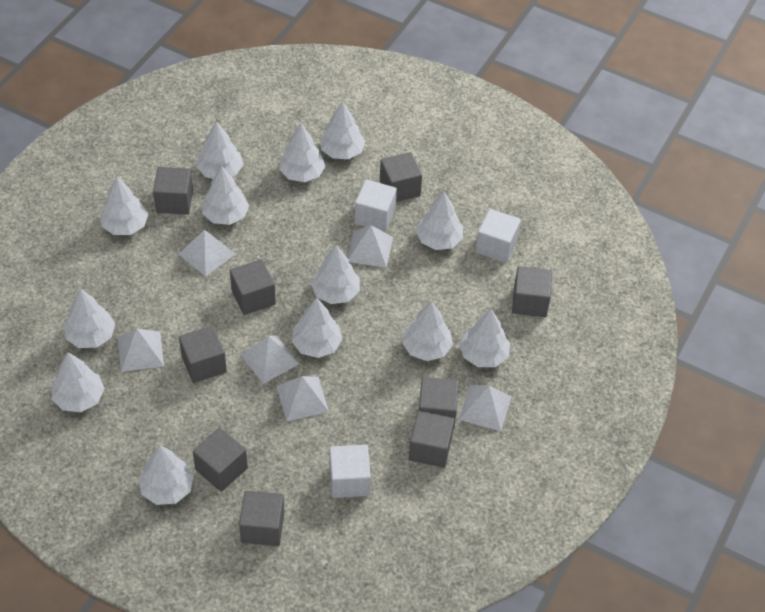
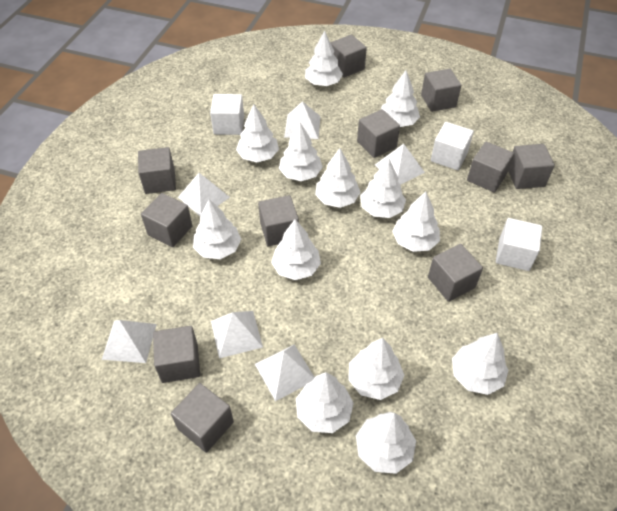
grey cube: [153,167,193,215] [179,326,227,383] [193,428,248,492] [230,259,276,315] [239,491,284,546] [380,152,422,202] [409,411,454,468] [419,377,459,430] [512,266,552,317] = 9 -> [138,147,176,194] [141,193,193,247] [153,326,200,383] [171,383,234,453] [258,195,299,246] [331,34,367,78] [357,109,400,158] [421,69,461,112] [428,244,483,302] [467,142,514,193] [508,144,555,189] = 11

